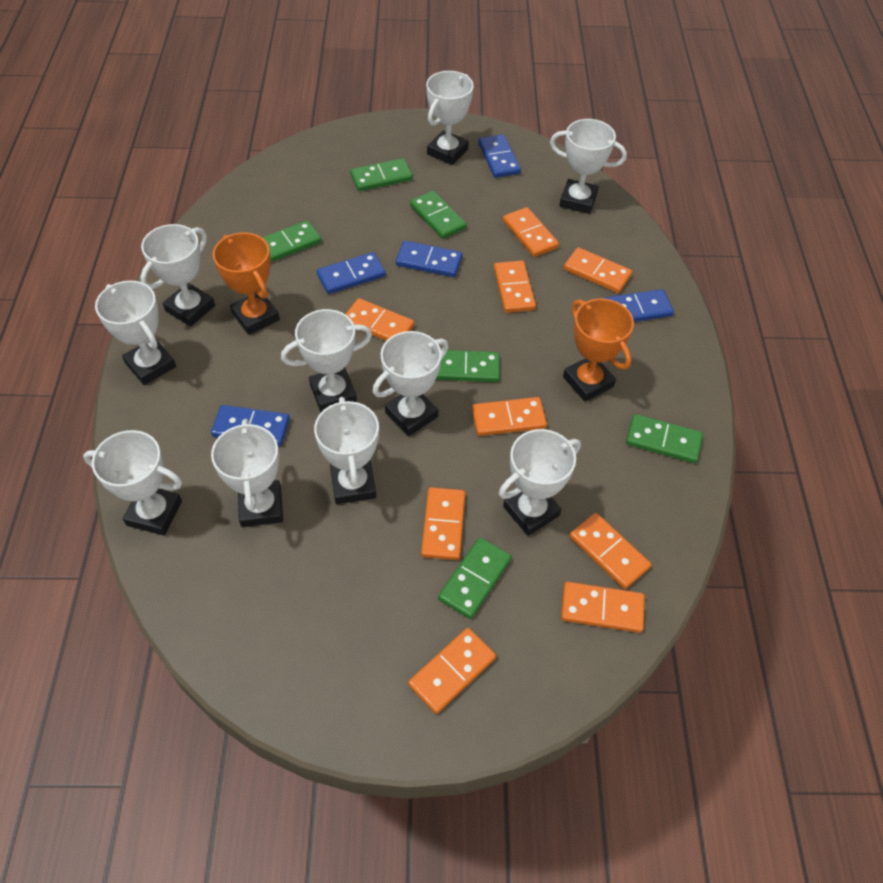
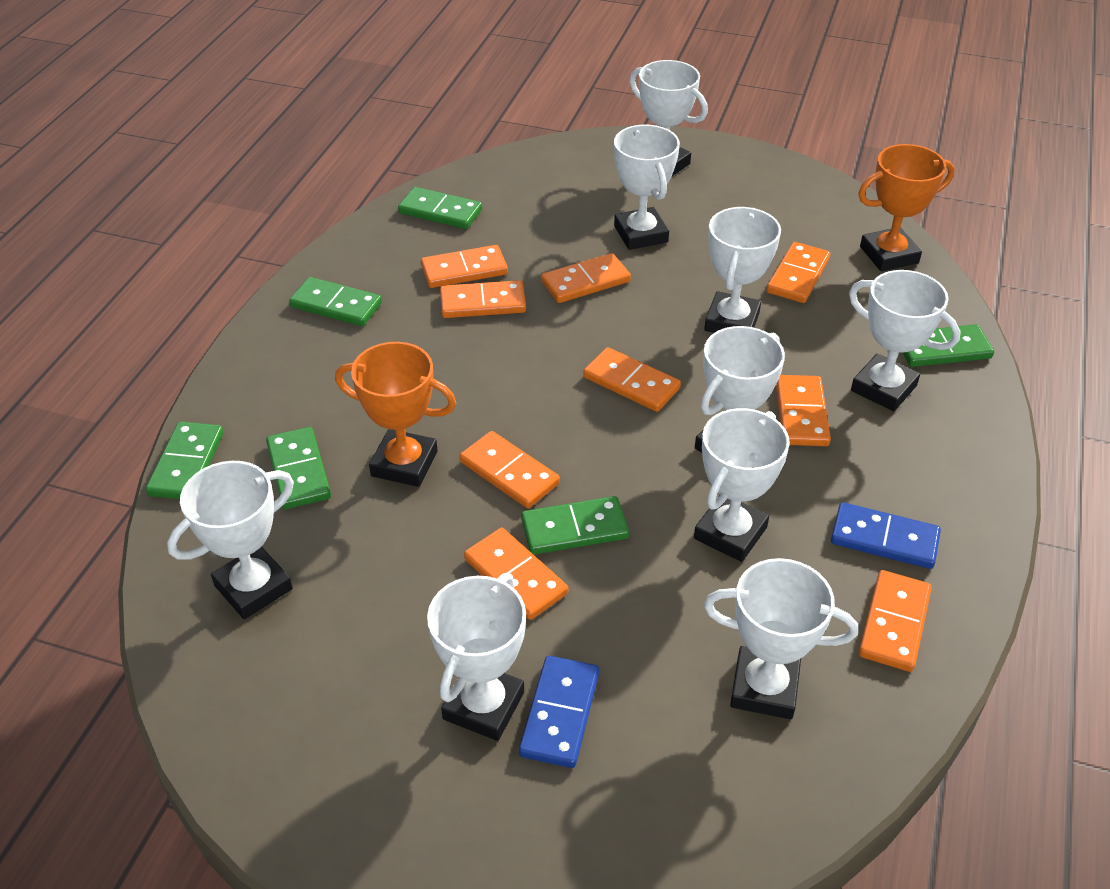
blue domino: [211,405,290,446] [317,252,386,294] [396,241,462,277] [478,134,521,178] [604,289,674,322] = 5 -> [519,656,599,768] [831,502,941,569] = 2
white trophy: [83,430,182,535] [95,281,176,385] [140,224,215,327] [211,419,283,527] [281,309,372,412] [314,397,379,504] [372,331,449,436] [426,71,473,165] [499,429,581,536] [550,119,627,214] = 10 -> [167,461,294,619] [427,573,526,741] [614,125,680,250] [629,60,708,176] [694,408,790,562] [695,326,785,453] [704,207,781,333] [704,558,858,719] [849,270,961,411] = 9

